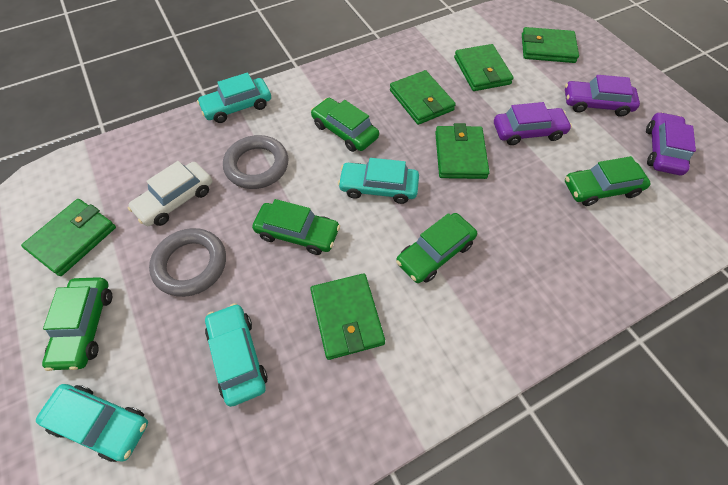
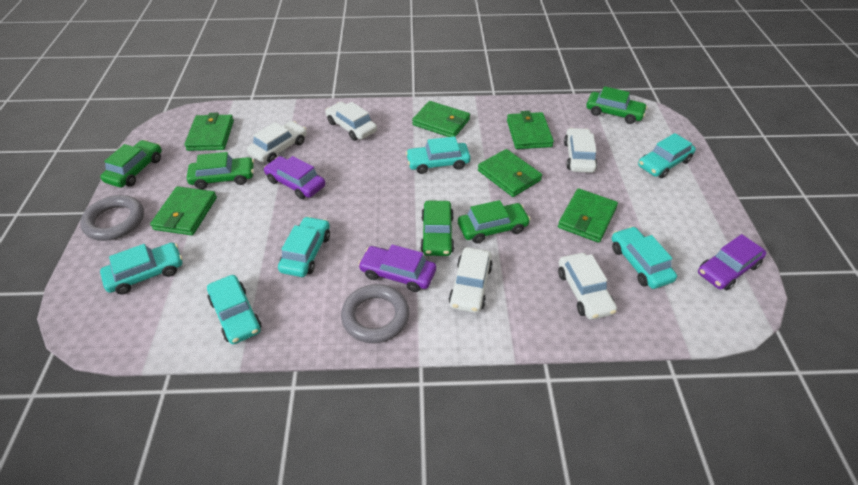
turquoise car: [36,384,148,462] [197,72,271,123] [205,303,267,407] [338,158,419,204] = 4 -> [100,243,182,294] [207,275,262,344] [278,216,330,277] [406,136,471,174] [612,226,677,289] [638,133,696,178] = 6
white car: [128,161,212,226] = 1 -> [247,121,307,163] [325,102,377,141] [449,247,493,313] [558,253,617,320] [564,128,598,173] = 5

